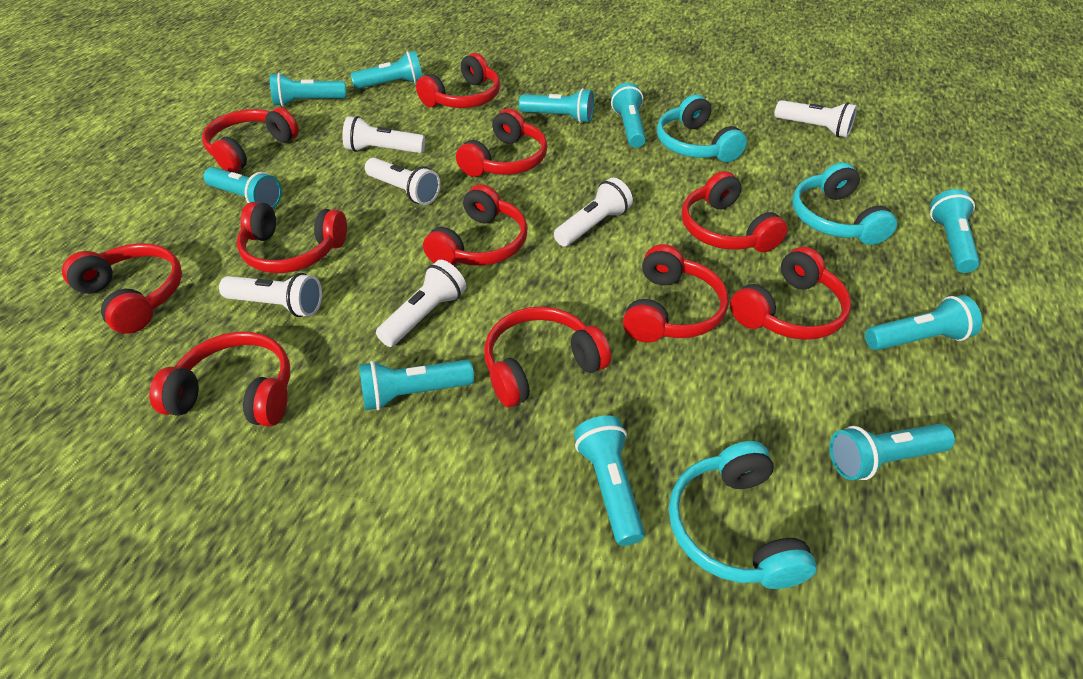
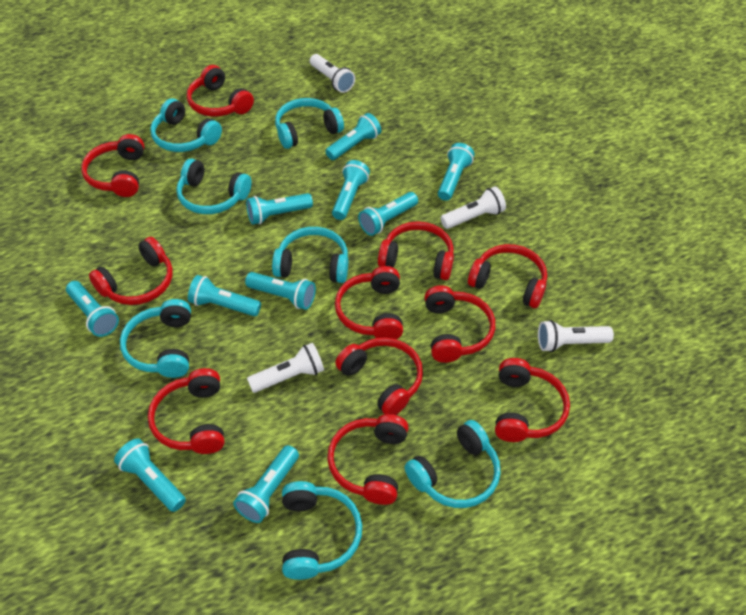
turquoise headphones: [657,95,747,162] [669,441,817,589] [792,162,897,245] = 3 -> [120,299,191,378] [150,98,222,152] [176,159,252,214] [272,227,348,283] [275,98,344,149] [282,481,362,580] [405,420,501,508] = 7
white flashlight: [219,273,322,317] [342,116,425,153] [365,158,440,205] [376,260,466,347] [554,178,633,247] [774,100,857,137] = 6 -> [247,343,324,393] [310,54,355,93] [441,186,506,229] [538,320,614,352] = 4

